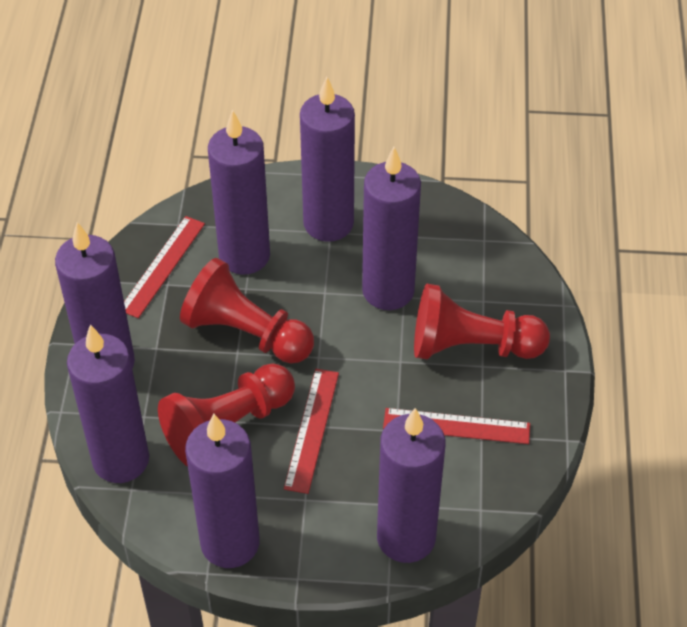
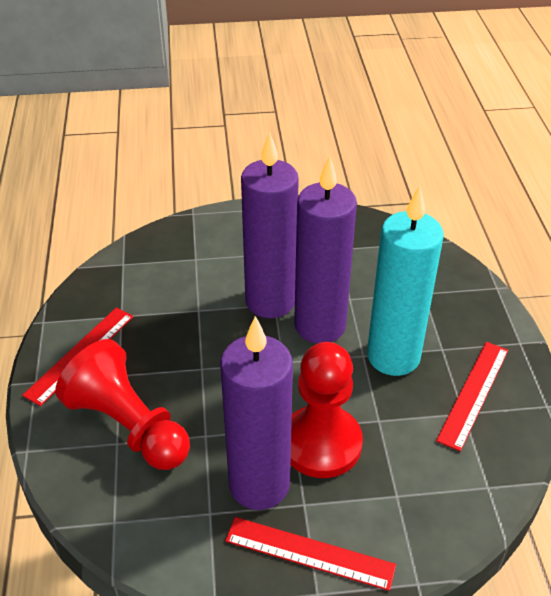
purple candle: [55,222,135,368] [67,324,149,483] [185,414,260,568] [208,110,270,275] [300,77,355,242] [362,147,421,310] [377,408,445,563] = 7 -> [220,316,293,510] [241,132,299,318] [294,156,357,344] = 3
red pawn: [158,364,295,467] [180,258,314,363] [414,284,550,359] = 3 -> [55,339,190,470] [291,342,363,478] = 2
turquoise candle: none = 0 -> [367,185,444,376] = 1

